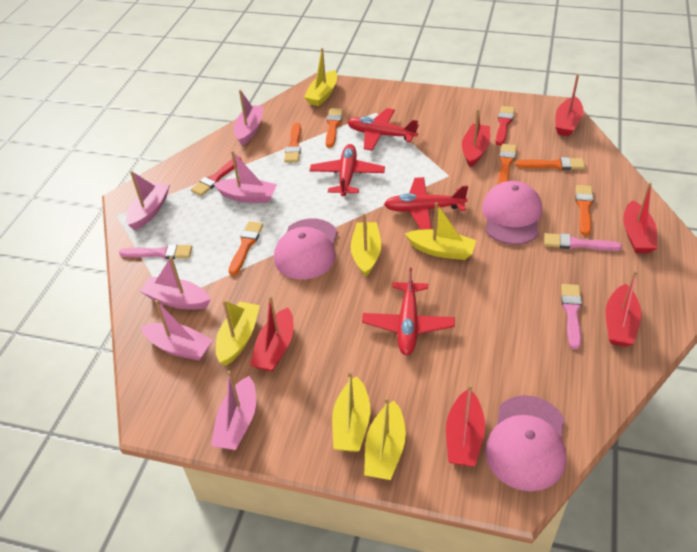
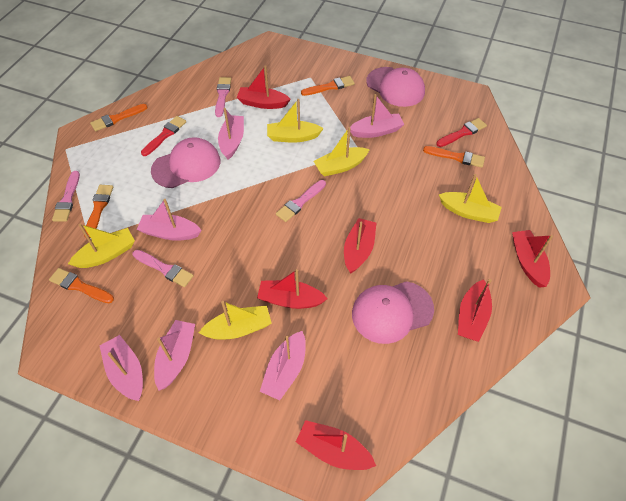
orange brush: [229,221,263,275] [284,123,301,162] [326,108,343,148] [498,144,517,184] [516,157,585,170] [575,185,593,236] = 6 -> [49,268,114,303] [84,185,113,238] [90,104,148,131] [301,76,355,96] [423,146,485,168] = 5
pink brush: [119,244,192,259] [544,233,622,251] [561,284,582,350] = 3 -> [52,171,80,222] [133,250,194,287] [215,77,231,117] [276,180,326,222] = 4
red plane: [310,144,385,196] [347,108,419,151] [362,268,455,355] [384,177,468,230] = 4 -> none = 0
yellow boat: [216,300,260,366] [304,48,337,106] [332,371,370,452] [350,213,381,277] [364,397,406,480] [405,202,476,260] = 6 -> [68,224,135,268] [199,301,272,339] [267,99,324,143] [314,127,370,177] [439,174,502,223] = 5

